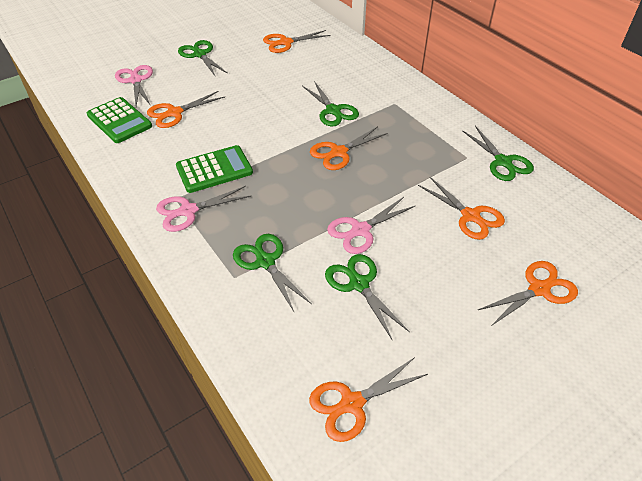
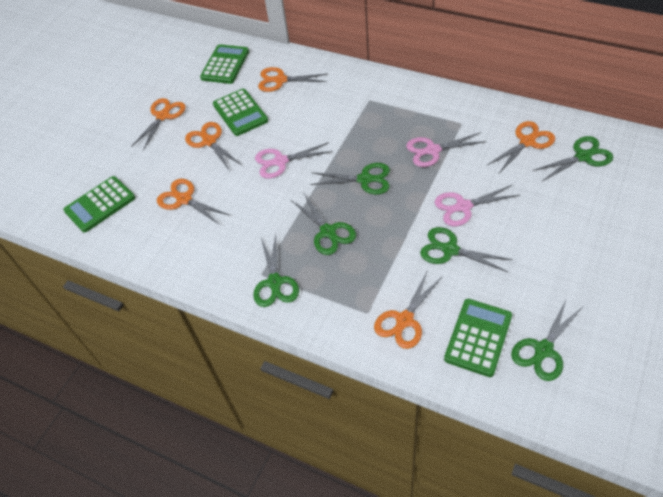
green calculator: [87,97,152,143] [176,145,253,193] = 2 -> [63,176,135,232] [200,44,249,84] [213,89,268,136] [444,299,512,377] = 4
green scissors: [178,40,228,76] [233,234,312,311] [302,81,359,126] [325,254,410,341] [462,126,534,181] = 5 -> [253,234,299,307] [291,192,356,255] [310,163,390,195] [420,227,512,272] [511,298,583,381] [533,136,613,181] = 6

